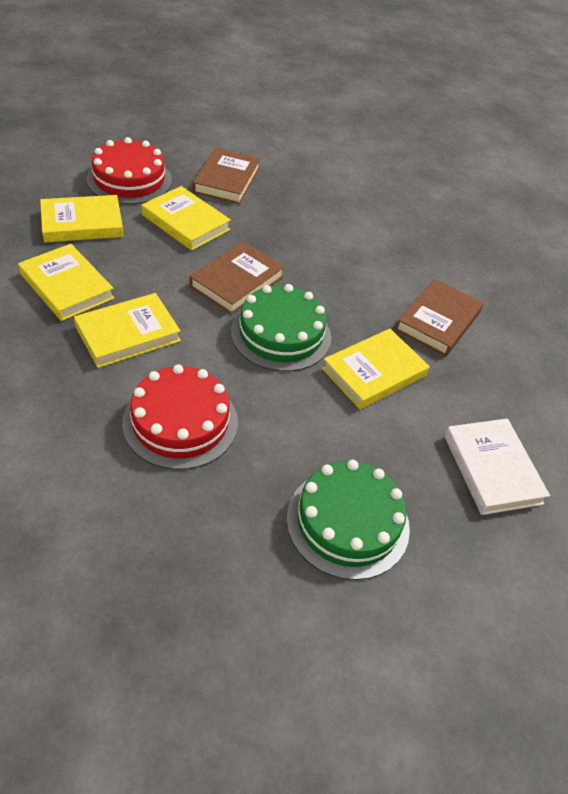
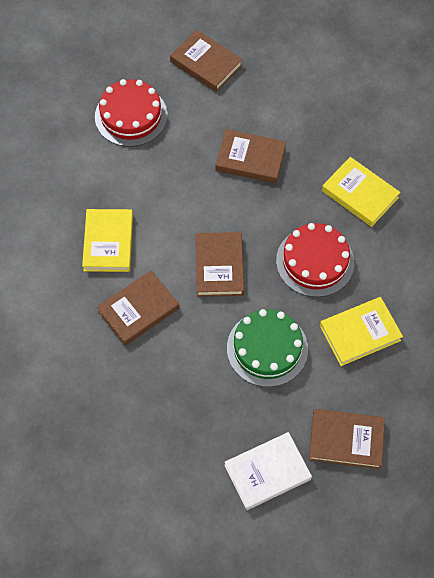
brown book: [190,241,285,314] [193,148,261,204] [395,279,484,356] = 3 -> [97,270,179,346] [170,30,243,92] [195,232,244,297] [215,129,286,183] [309,409,385,469] = 5
green cake: [231,284,331,372] [287,460,410,580] = 2 -> [227,309,308,387] = 1
yellow book: [18,244,114,321] [40,195,123,242] [74,293,181,368] [142,186,231,251] [322,329,430,409] = 5 -> [82,209,133,272] [320,297,403,366] [322,157,400,227] = 3

